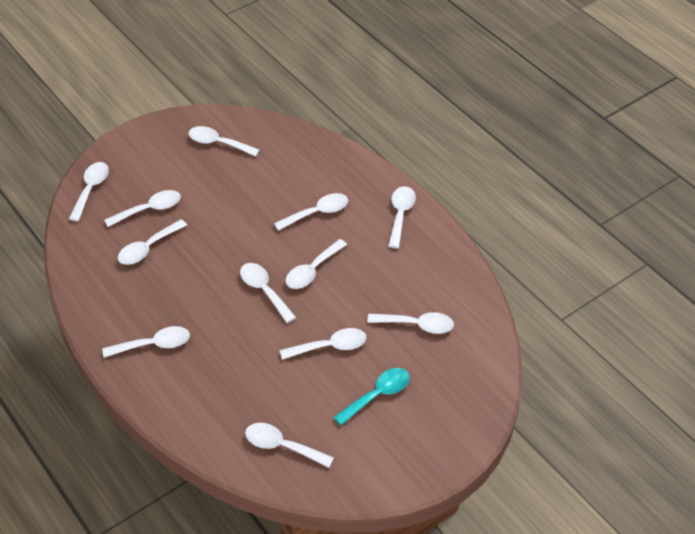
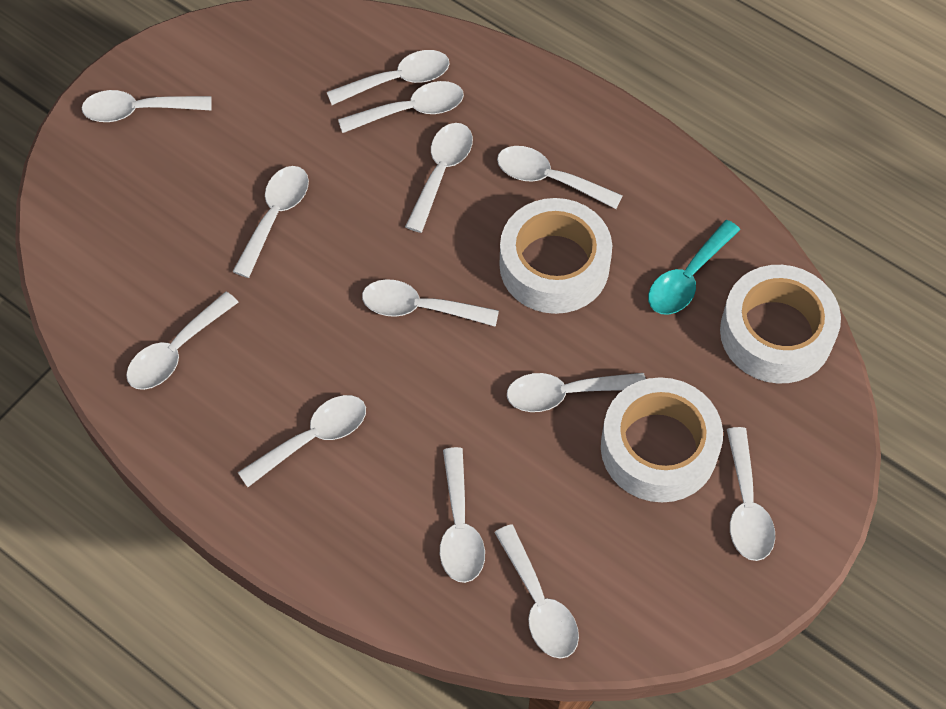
white spoon: [69,162,109,221] [102,326,190,358] [104,190,181,227] [118,219,187,265] [188,126,260,157] [240,263,296,323] [245,423,334,468] [274,193,348,231] [280,328,366,360] [285,239,347,289] [367,312,454,334] [388,186,416,248] = 12 -> [82,90,212,122] [126,292,239,390] [232,166,309,278] [238,395,366,487] [327,50,450,105] [338,81,464,133] [362,279,499,327] [405,123,473,233] [440,447,485,583] [494,524,579,659] [497,146,623,209] [507,373,646,412] [727,427,775,561] = 13
white tape: none = 0 -> [499,198,612,314] [601,377,723,502] [720,265,841,384] = 3

